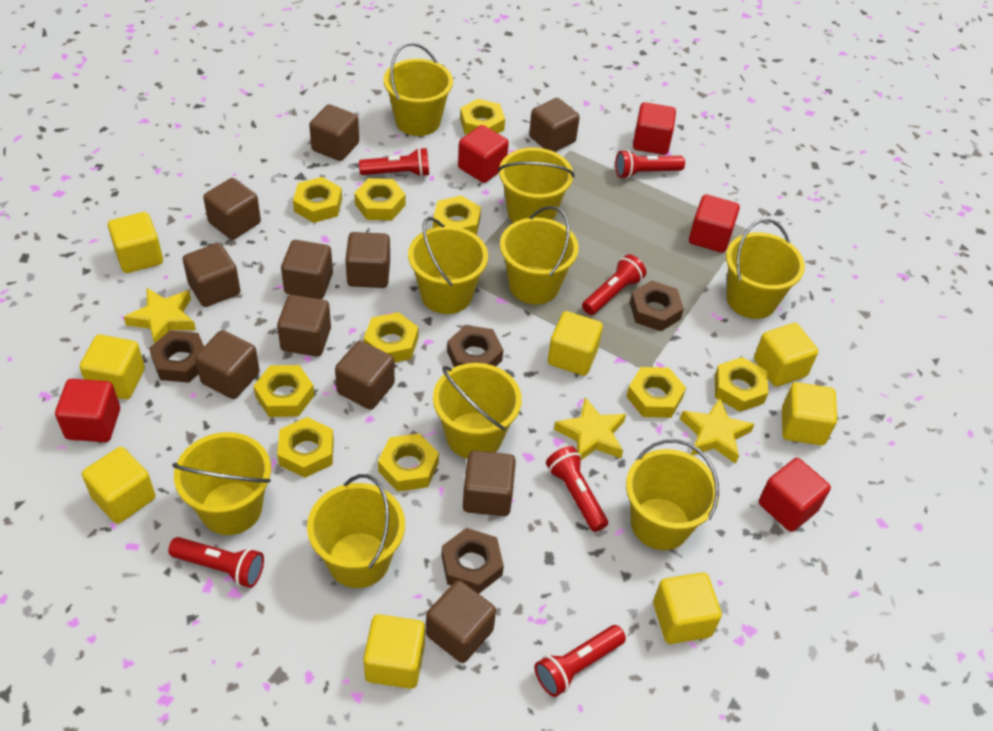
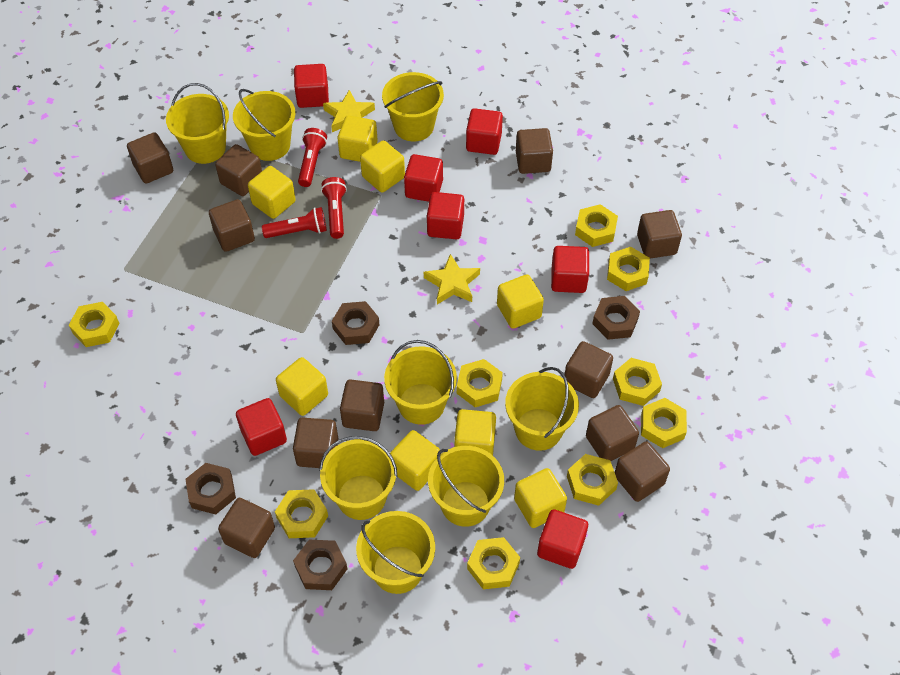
red cube: [55,379,120,442] [458,125,509,183] [633,102,676,155] [689,194,740,253] [759,458,831,532] = 5 -> [236,398,287,456] [294,64,329,108] [404,154,443,202] [427,192,464,239] [466,108,503,155] [537,509,588,569] [551,246,589,293] = 7
red flashlight: [168,537,264,588] [359,148,429,177] [535,625,626,697] [546,446,608,532] [582,254,646,315] [615,150,685,179] = 6 -> [262,207,327,238] [298,128,327,187] [321,177,347,239] = 3
yellow bucket: [172,432,271,535] [307,474,405,588] [383,43,453,136] [408,217,488,314] [433,363,522,458] [498,148,574,223] [500,206,579,304] [626,439,719,550] [726,219,805,319] = 9 -> [166,83,229,164] [233,89,295,161] [319,436,398,520] [356,511,435,594] [382,72,444,141] [384,340,457,425] [428,446,504,527] [505,367,579,451] = 8
yellow nut: [254,365,315,417] [277,417,334,478] [293,177,342,223] [354,178,405,220] [364,312,419,363] [378,433,439,492] [433,195,481,235] [460,99,505,135] [626,367,686,418] [715,357,768,412] = 10 -> [69,302,120,347] [275,489,328,538] [457,359,503,407] [467,537,520,589] [567,454,618,506] [575,204,618,247] [607,247,650,291] [613,358,662,406] [641,398,687,448] = 9
yellow star: [124,288,196,343] [554,397,626,460] [680,398,754,464] = 3 -> [323,90,375,132] [424,254,480,304] = 2

